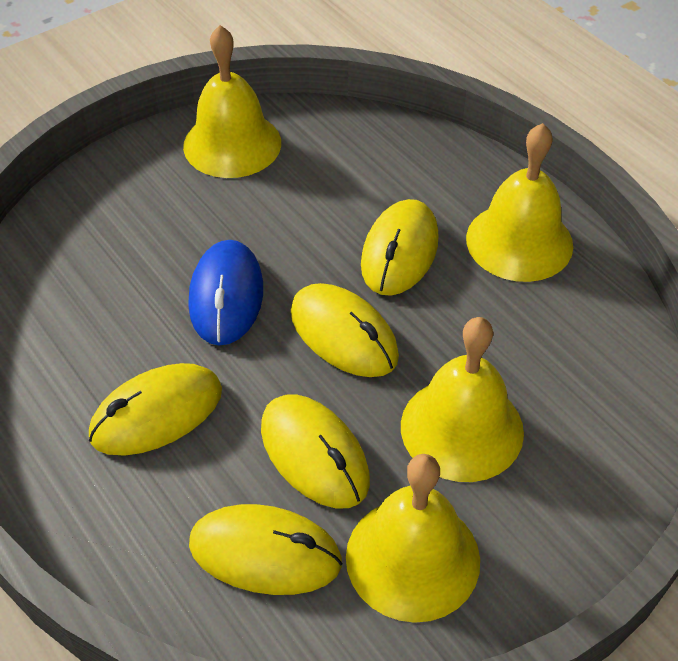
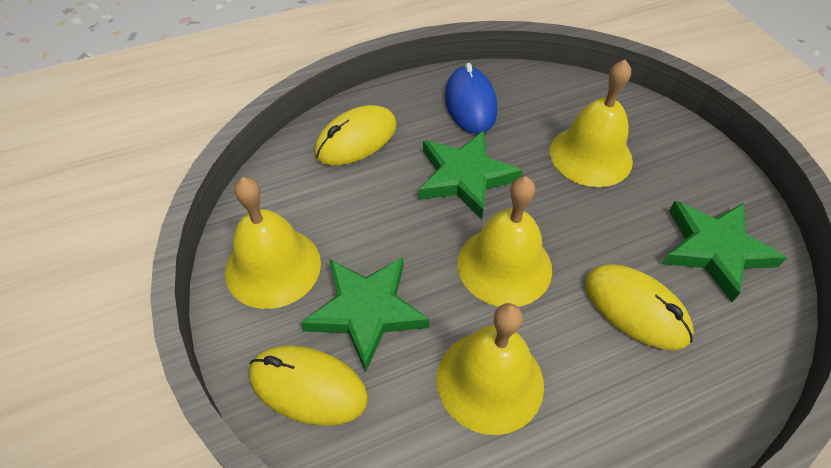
green star: none = 0 -> [301,257,430,372] [419,131,523,220] [662,201,787,302] = 3
yellow mouse: [89,363,222,455] [189,504,342,595] [261,395,370,508] [291,283,399,377] [361,199,439,296] = 5 -> [249,345,368,426] [315,105,397,166] [585,264,694,350] = 3

